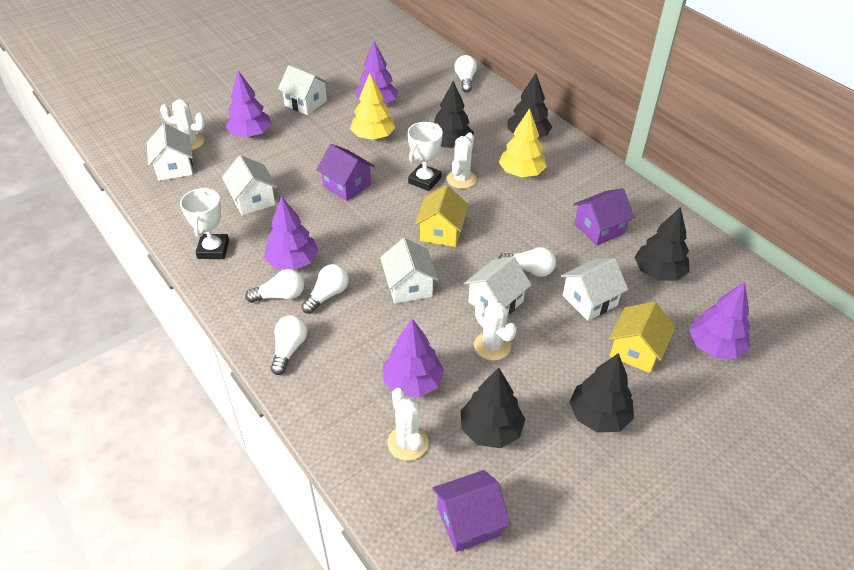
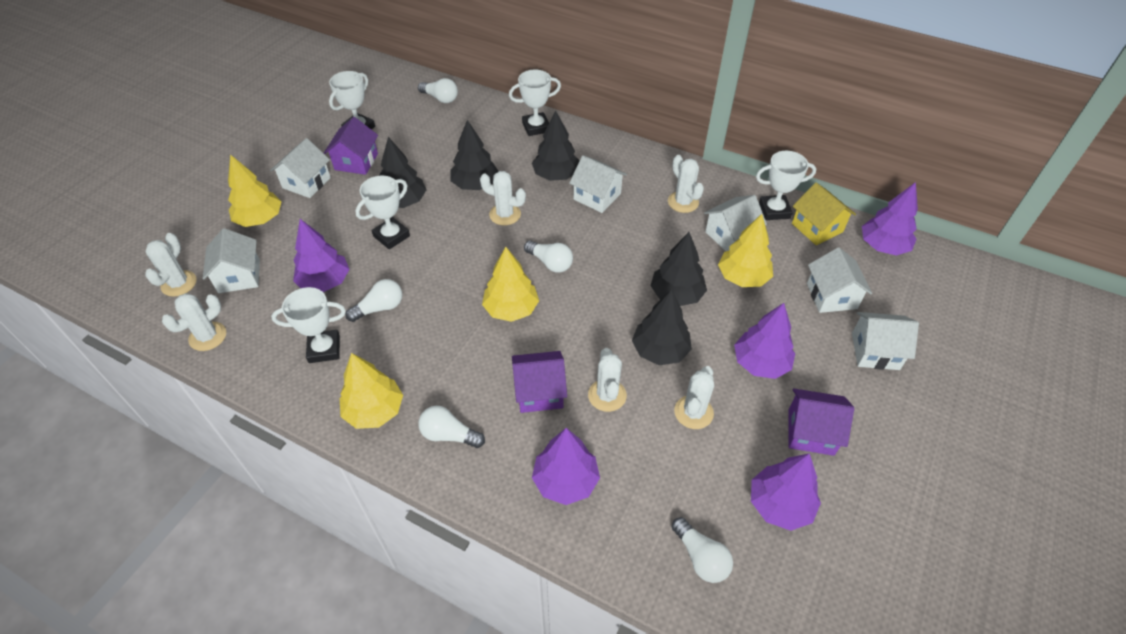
white cactus: [160,99,206,150] [387,388,428,461] [447,132,477,189] [474,301,517,360] = 4 -> [145,233,197,297] [162,293,226,351] [480,171,526,226] [588,348,627,412] [668,155,704,213] [674,366,714,429] = 6
white trophy: [180,187,229,259] [408,122,443,191] = 2 -> [271,287,346,363] [329,71,375,130] [355,176,410,249] [509,70,561,136] [756,151,816,220] = 5
yellow house: [415,185,469,247] [609,302,676,373] = 2 -> [792,183,856,245] = 1
yellow tree: [350,73,396,140] [499,108,547,177] = 2 -> [228,154,282,227] [340,353,403,429] [482,247,539,322] [718,214,773,287] = 4

